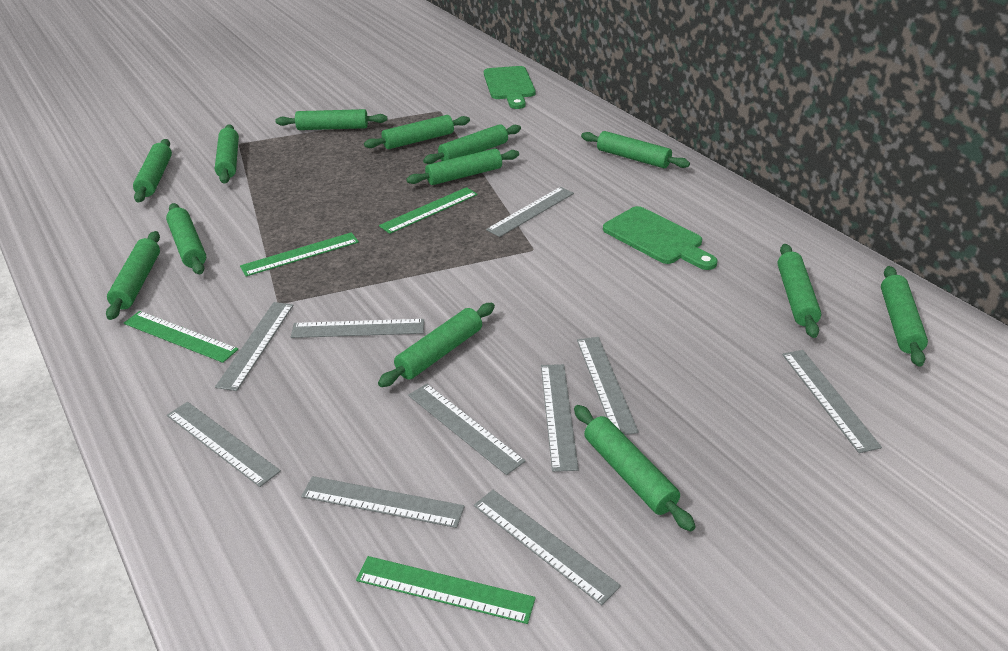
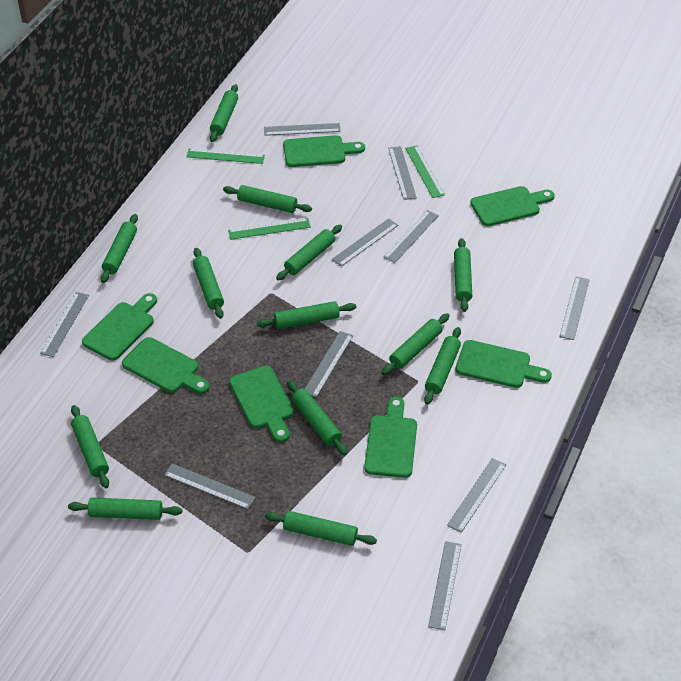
green cutting board: [484,66,535,109] [603,206,717,270] = 2 -> [82,293,157,360] [122,337,210,394] [229,366,294,442] [283,135,365,167] [364,397,417,478] [456,340,552,388] [470,186,555,226] = 7
green ruler: [124,311,238,363] [240,232,359,276] [356,556,536,624] [379,187,478,234] = 4 -> [186,148,265,164] [228,218,311,240] [405,145,445,198] = 3

